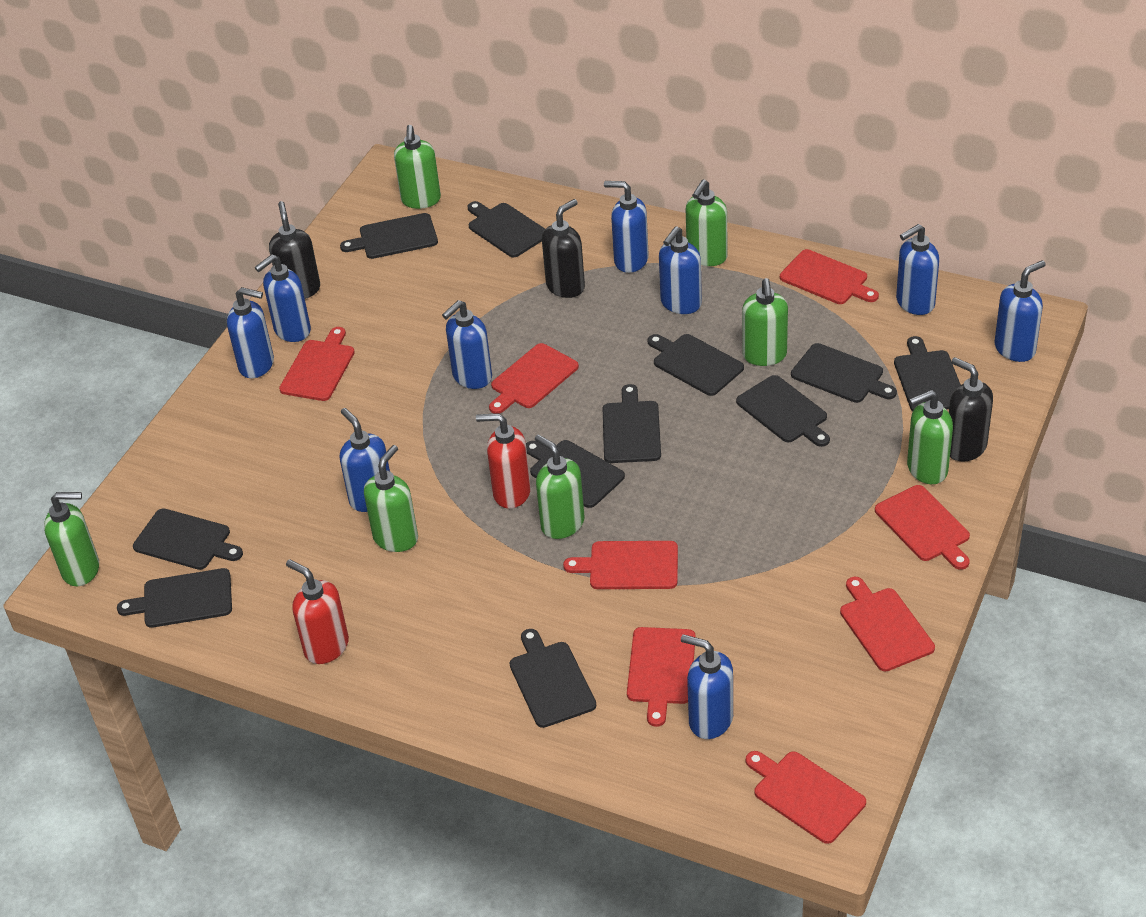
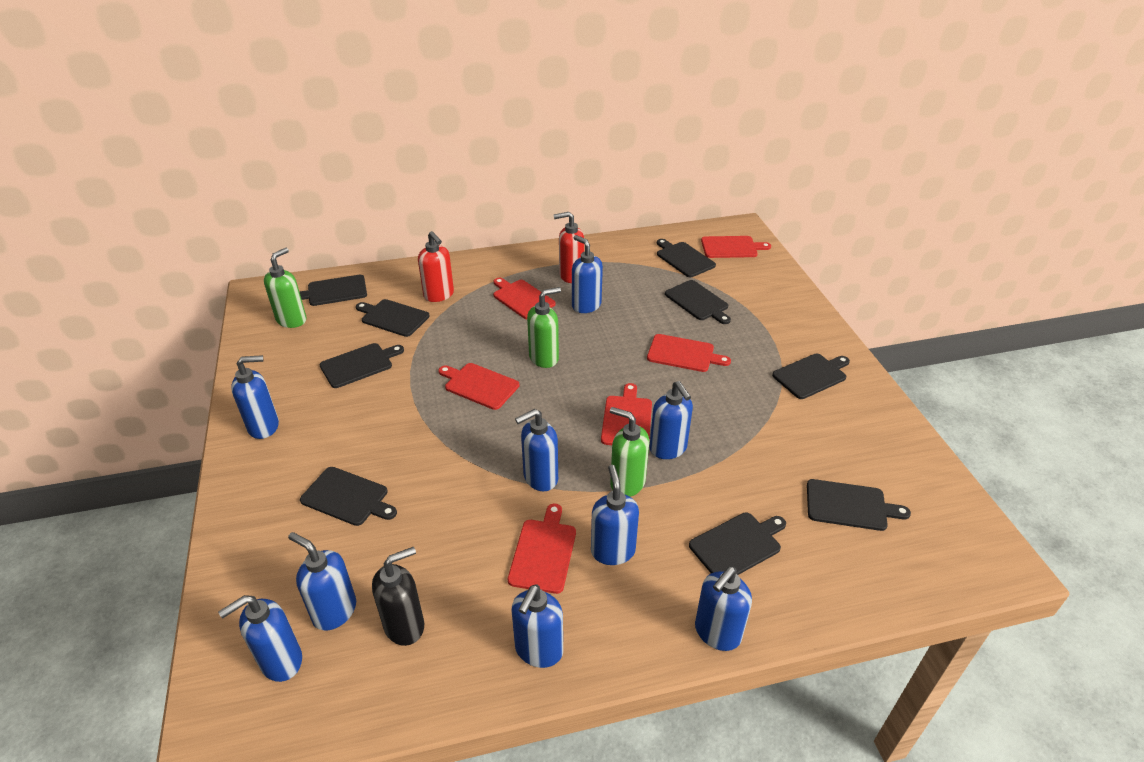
black cutting board: [117,568,232,628] [133,508,243,570] [340,213,438,259] [467,201,545,257] [510,629,596,728] [526,440,625,508] [603,384,661,463] [647,334,744,396] [736,375,830,447] [791,343,897,403] [894,336,961,412] = 11 -> [300,275,367,306] [300,467,397,526] [319,343,404,388] [356,299,430,337] [657,239,716,277] [665,280,731,324] [689,512,786,575] [772,354,850,399] [807,479,911,531] = 9
black soap dispenser: [269,201,320,299] [542,199,585,298] [949,357,993,462] = 3 -> [372,547,424,646] = 1
green soap dispenser: [44,492,99,586] [364,445,418,552] [394,125,441,209] [535,434,585,539] [686,180,728,266] [742,278,788,366] [907,390,953,484] = 7 -> [264,248,307,328] [527,287,561,368] [610,407,649,497] = 3
red cutting board: [279,327,355,401] [489,343,579,414] [563,541,678,589] [627,627,696,727] [746,751,866,844] [780,249,879,304] [840,577,935,672] [875,485,970,570] = 8 -> [438,363,519,410] [493,278,556,319] [508,504,576,594] [601,383,652,445] [647,334,731,372] [701,236,771,258] = 6

